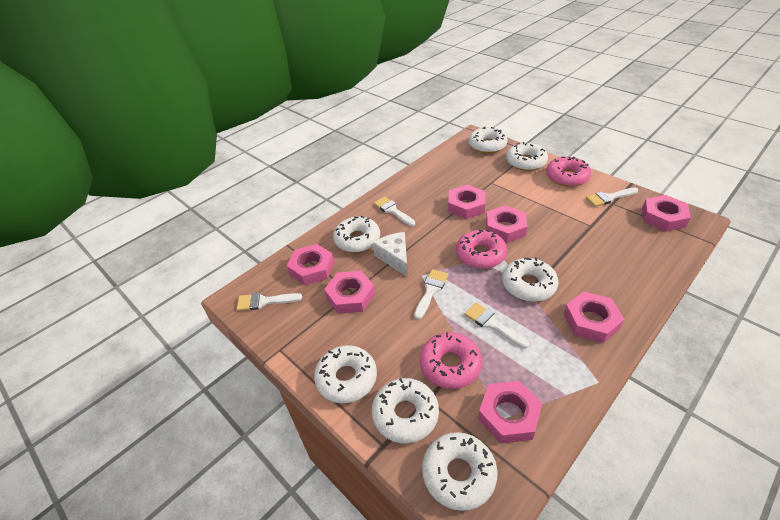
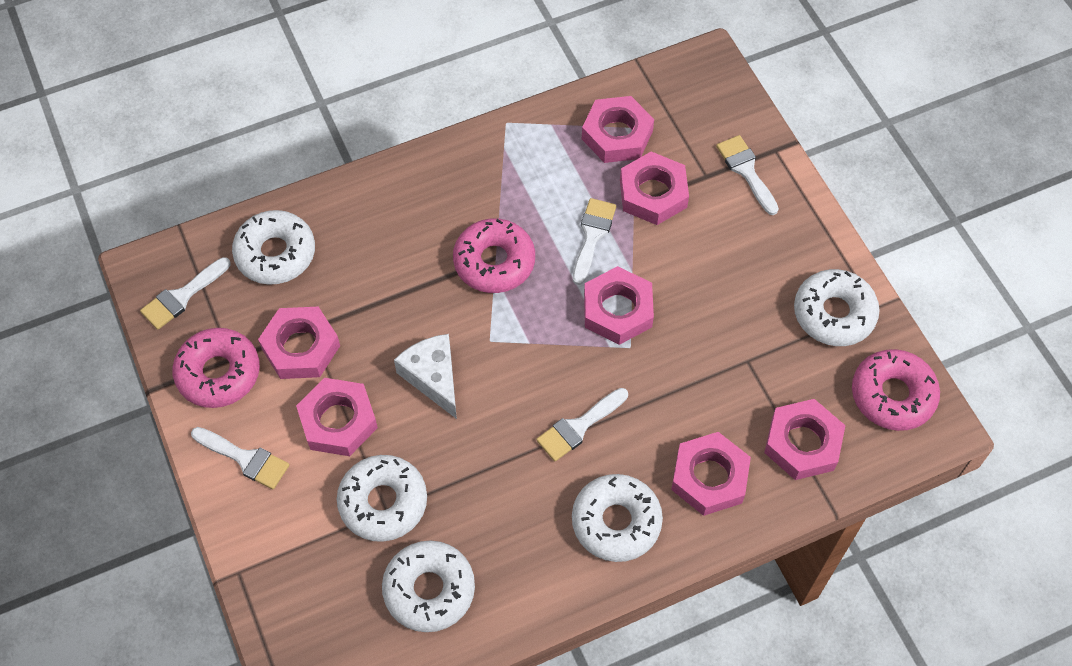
white donut: [314,345,377,403] [333,216,380,253] [372,378,439,443] [422,432,497,511] [469,127,508,153] [502,257,559,302] [506,142,548,171] = 7 -> [232,210,315,285] [337,455,427,542] [382,540,475,632] [572,474,663,562] [794,269,880,346] = 5

